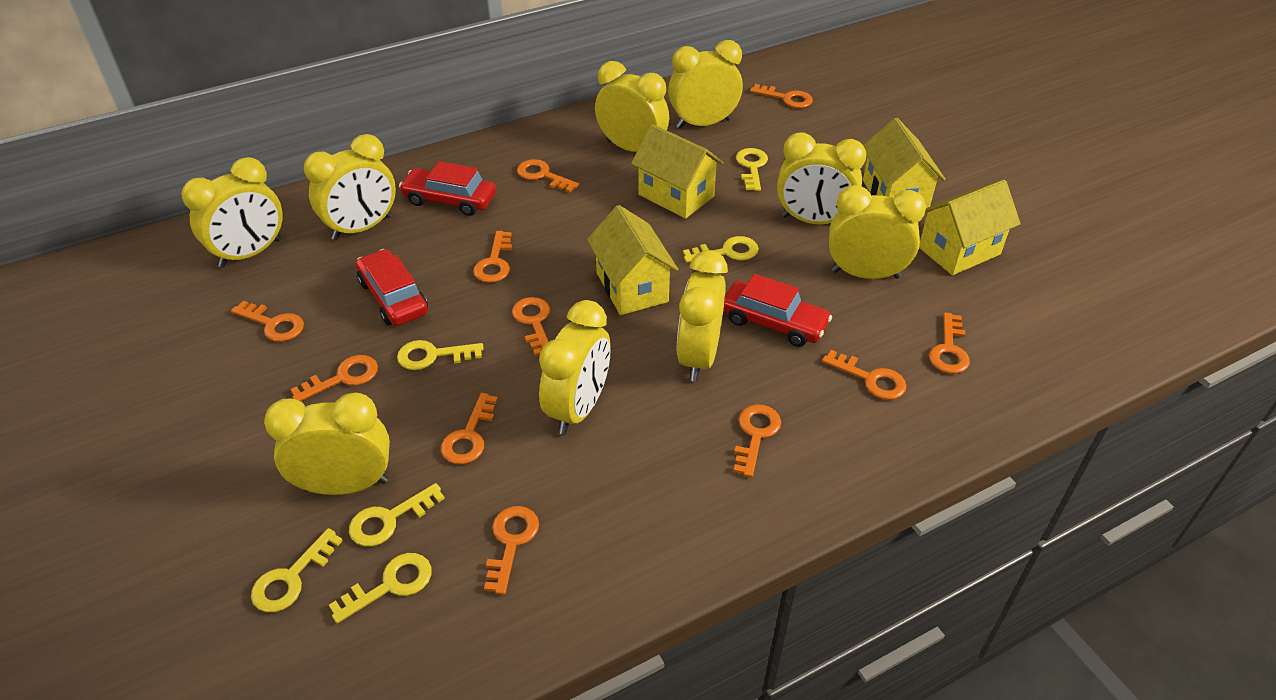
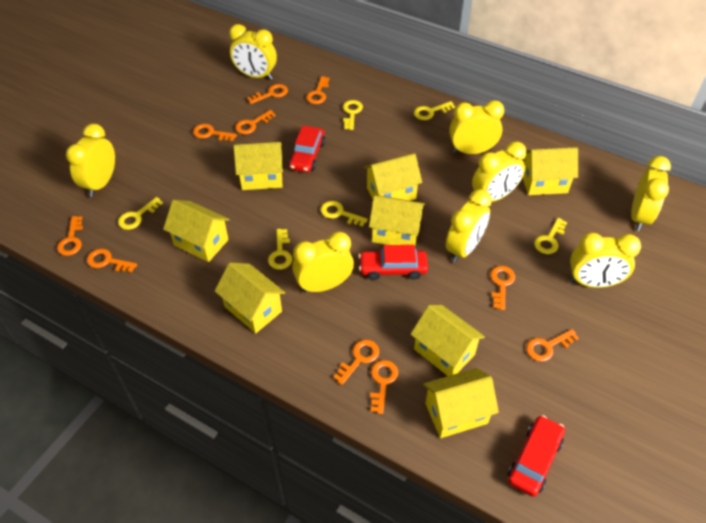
orange key: [231,301,304,342] [291,355,378,401] [441,393,498,464] [473,231,512,283] [484,506,539,595] [512,297,550,356] [517,159,579,193] [734,404,781,477] [750,84,813,108] [822,350,907,400] [929,312,970,374] = 11 -> [57,216,83,256] [87,249,137,273] [193,124,237,141] [235,110,276,134] [247,84,288,104] [306,76,329,104] [333,340,379,385] [370,360,398,414] [490,266,515,310] [526,329,579,362] = 10
yellow clock: [182,157,283,268] [264,393,390,495] [304,134,396,240] [539,300,611,435] [595,61,669,152] [668,40,743,129] [677,250,728,381] [777,132,866,224] [829,185,926,279] = 9 -> [66,124,115,197] [229,24,277,80] [293,232,354,293] [446,189,492,263] [449,100,504,154] [472,142,527,202] [570,233,641,288] [631,156,671,231] = 8
yellow house: [587,205,678,315] [631,124,723,219] [863,118,946,208] [919,180,1021,275] = 4 -> [163,200,230,262] [215,263,285,333] [233,142,283,190] [363,153,422,201] [369,195,425,245] [410,305,485,376] [423,368,499,438] [523,147,578,195] = 8

